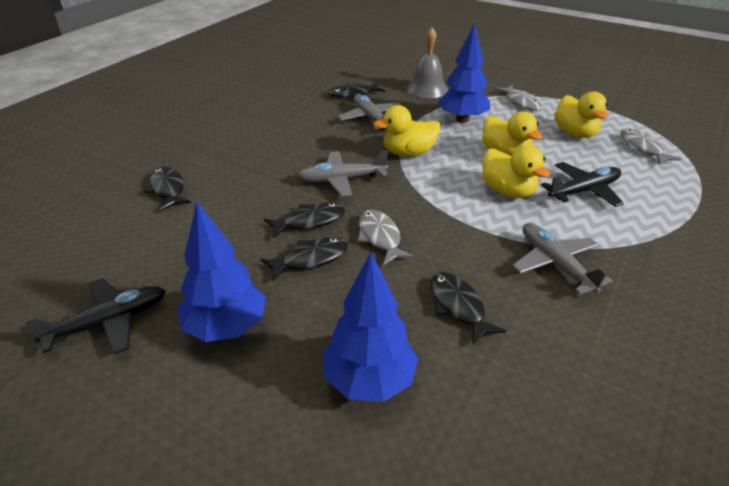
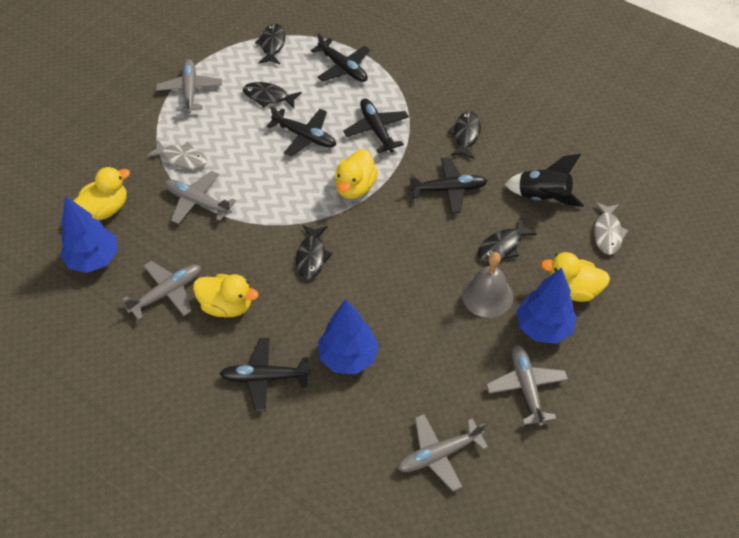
black plane: [24,278,166,355] [541,162,624,207] = 2 -> [220,338,311,411] [267,106,336,156] [311,32,370,82] [343,98,409,153] [409,157,487,214] = 5
black rocket: none = 0 -> [505,154,584,207] = 1
grey fish: [358,210,415,265] [494,85,541,110] [620,129,681,165] = 3 -> [146,139,207,169] [594,202,629,255] = 2
grey plane: [298,150,388,197] [338,94,402,131] [512,223,613,295] = 3 -> [122,261,201,320] [156,59,222,113] [164,171,236,224] [398,414,488,491] [486,344,568,426] = 5

